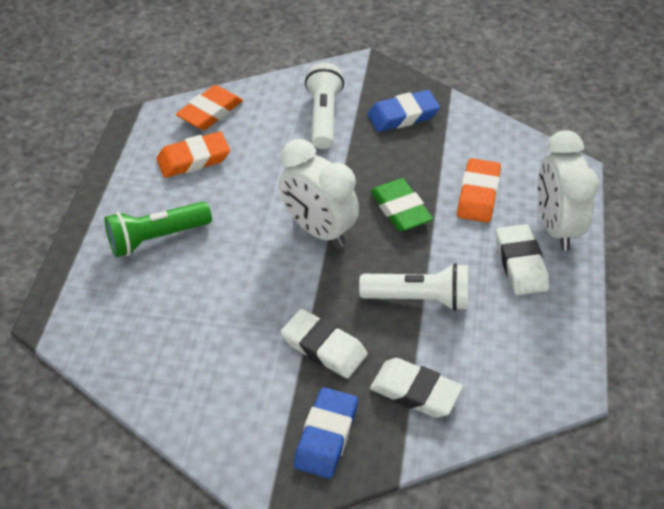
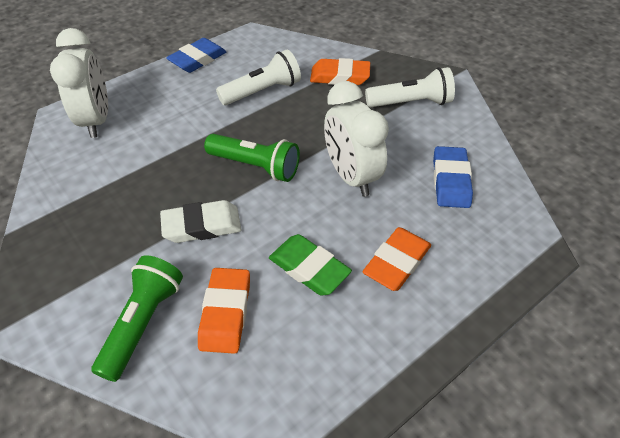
green flashlight: [105,202,212,257] = 1 -> [91,255,183,382] [204,134,300,182] = 2
white eraser: [281,309,367,379] [370,358,463,418] [496,224,549,295] = 3 -> [160,200,241,243] = 1

